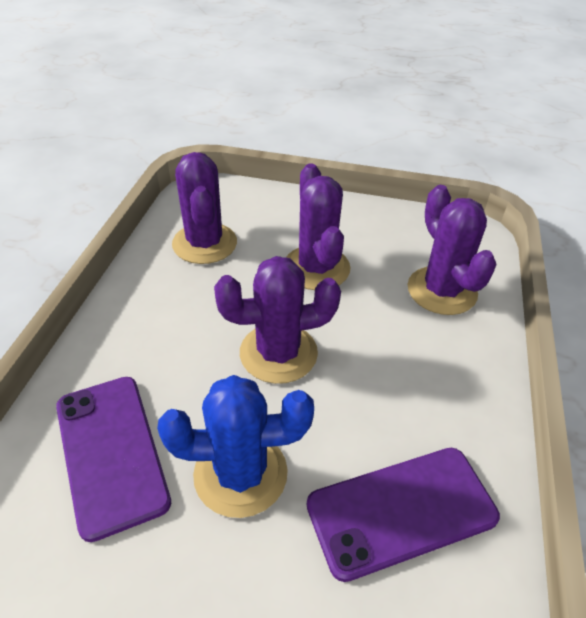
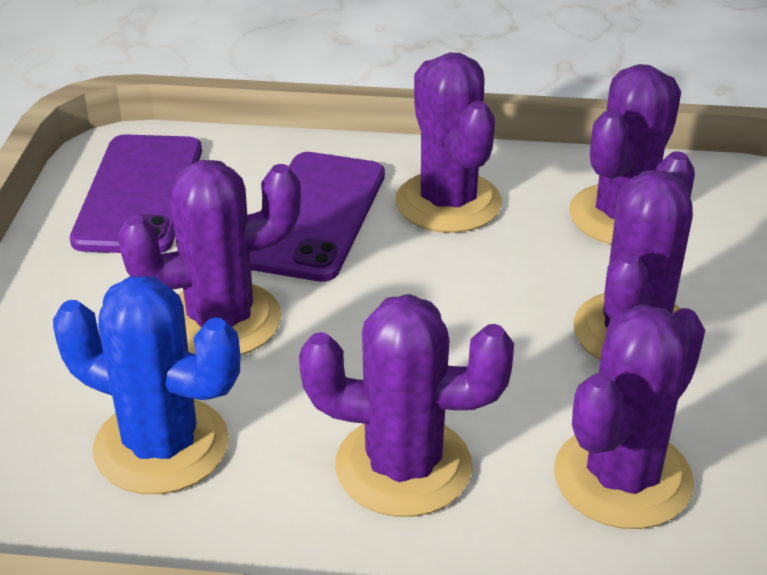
purple cactus: [172,152,237,264] [214,256,341,384] [286,163,351,290] [407,185,497,315] = 4 -> [117,160,301,355] [299,294,514,517] [395,52,502,233] [554,304,705,529] [569,64,681,244] [573,151,695,360] = 6

